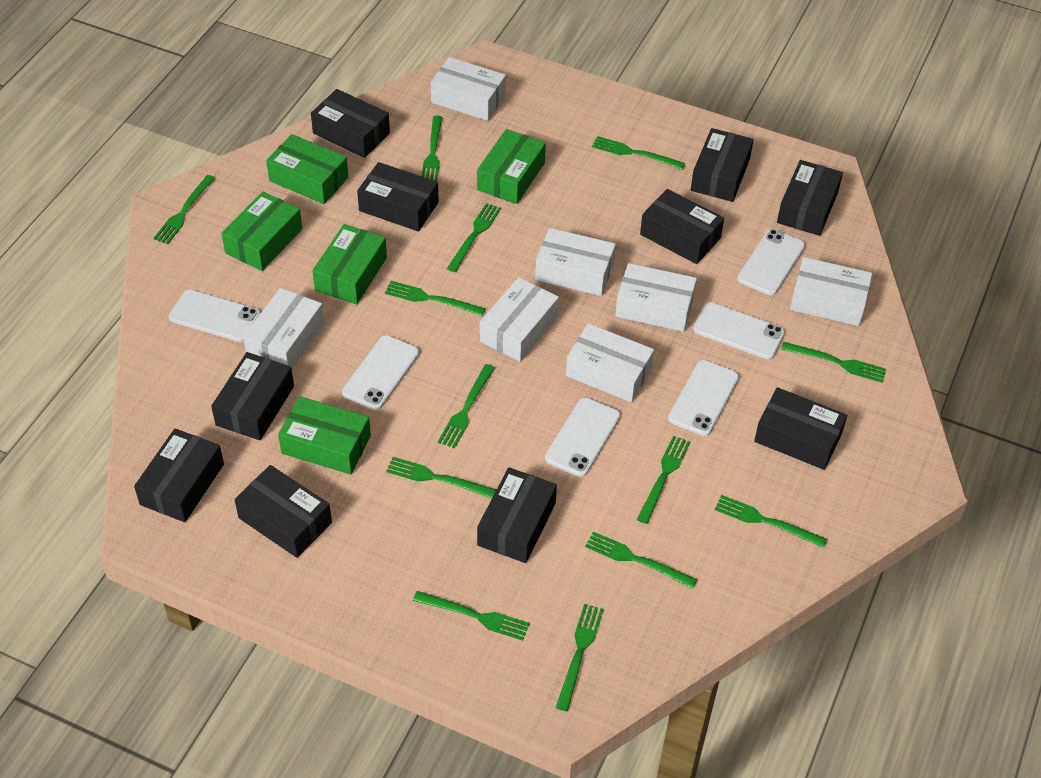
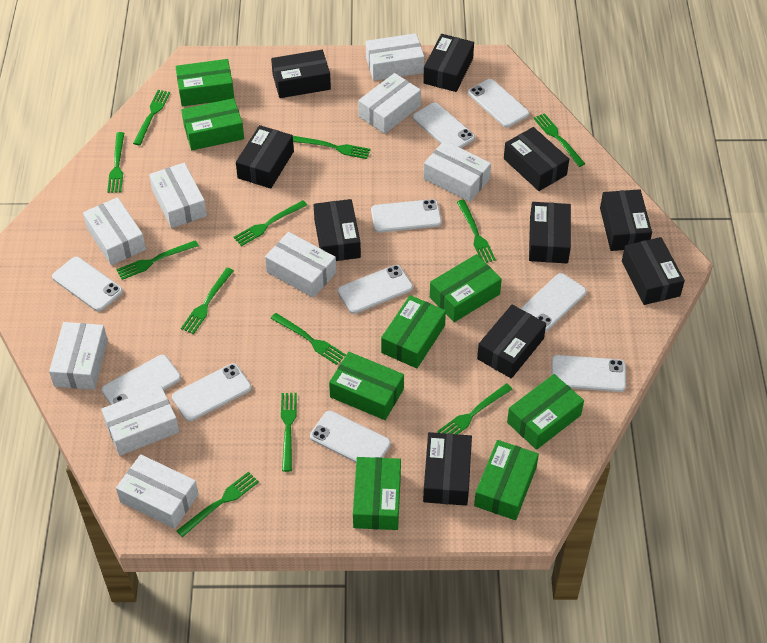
green box: [221,192,303,271] [266,134,348,204] [278,396,371,475] [312,224,387,304] [477,129,546,204] = 5 -> [175,59,234,107] [181,98,244,150] [329,352,404,420] [353,457,401,530] [381,295,446,368] [430,254,502,322] [474,440,539,520] [507,374,584,450] = 8
green fork: [153,175,215,244] [385,281,485,316] [386,457,496,498] [413,591,530,641] [422,116,443,182] [438,364,495,449] [447,203,501,272] [556,604,603,711] [585,532,697,589] [592,136,685,169] [637,435,690,524] [715,495,827,548] [781,342,886,383] = 13 -> [107,132,124,193] [116,240,199,280] [133,90,170,145] [177,471,259,537] [181,268,234,334] [233,200,307,246] [271,313,346,365] [281,393,297,472] [293,136,370,159] [437,383,512,434] [457,200,496,263] [533,113,585,167] = 12
white box: [243,288,324,369] [431,57,506,121] [480,277,559,362] [535,228,616,296] [566,323,654,403] [615,263,697,332] [790,257,872,326] = 7 -> [49,322,108,390] [83,197,146,265] [101,386,179,456] [116,454,199,529] [149,163,207,228] [265,232,336,298] [358,73,421,134] [366,33,424,81] [424,141,491,202] = 9
white phone: [169,289,260,342] [342,335,419,410] [545,397,621,477] [668,360,739,436] [693,302,785,359] [737,229,805,295] = 6 -> [52,257,123,312] [102,355,181,405] [172,364,251,421] [310,411,391,462] [338,265,413,314] [371,199,442,233] [412,103,475,148] [468,79,529,128] [520,273,587,332] [551,355,626,392] = 10

